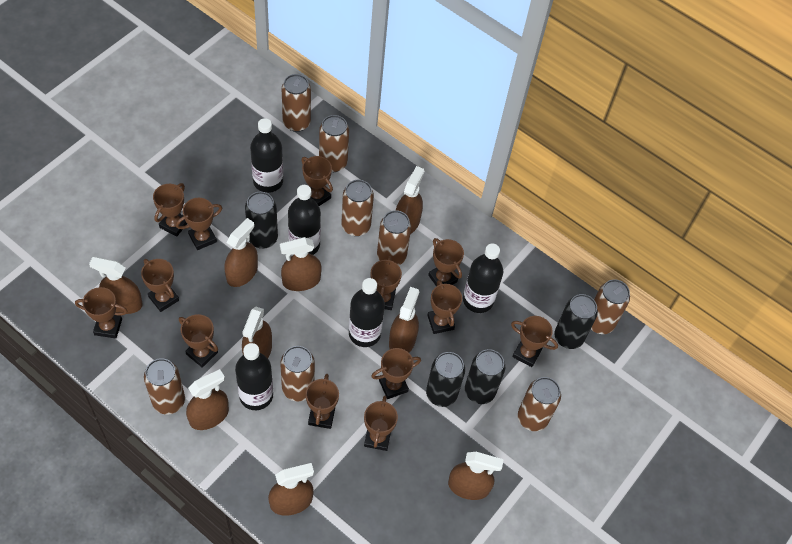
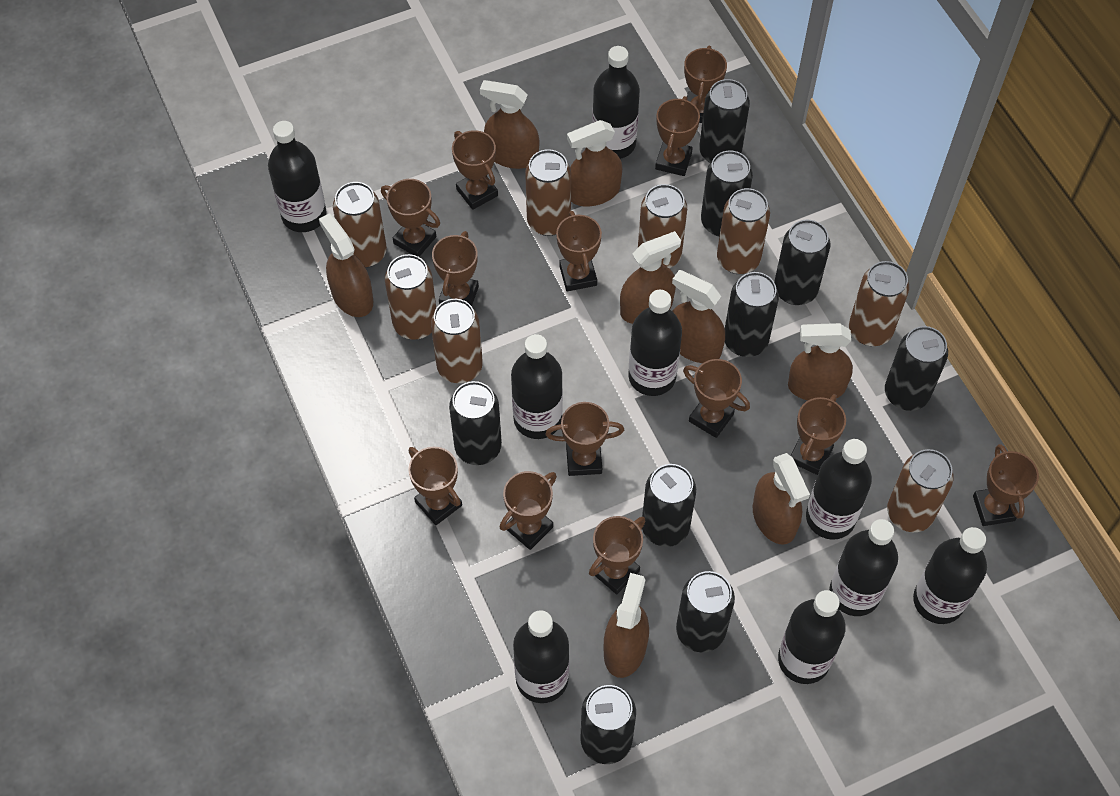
black bottle: [235,343,273,410] [250,118,283,193] [288,185,321,255] [349,278,385,347] [463,243,503,313] = 5 -> [268,121,327,232] [511,334,563,439] [513,610,569,703] [592,46,640,159] [628,290,682,396] [778,590,846,684] [806,439,872,540] [829,519,898,616] [913,527,987,624] = 9
black can: [245,192,278,249] [426,352,465,407] [465,349,505,404] [554,294,598,349] = 4 -> [449,381,502,465] [581,685,636,764] [642,464,696,547] [676,571,735,653] [699,79,750,163] [701,151,753,237] [725,272,779,357] [774,219,830,305] [885,326,948,411] = 9
brown spray bottle: [89,257,143,314] [186,369,229,430] [224,218,258,287] [242,307,272,358] [268,463,314,516] [280,237,322,291] [389,287,419,352] [396,166,424,234] [448,452,504,500] = 9 -> [319,213,373,317] [480,80,539,169] [567,120,622,206] [603,573,649,678] [620,231,681,324] [672,270,725,363] [753,453,810,545] [788,323,853,400] = 8

